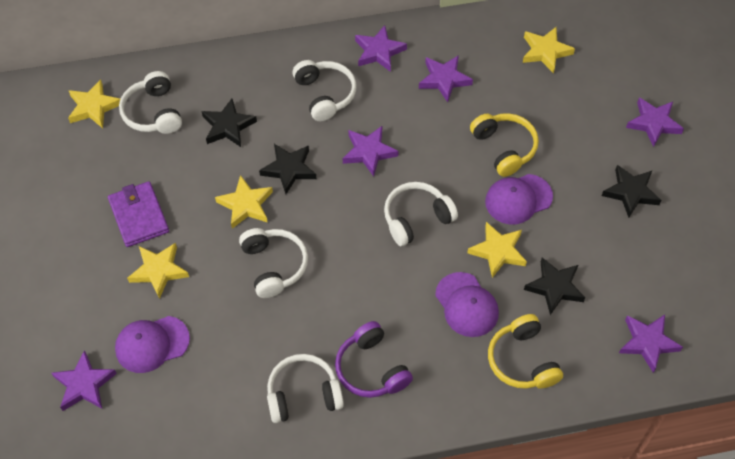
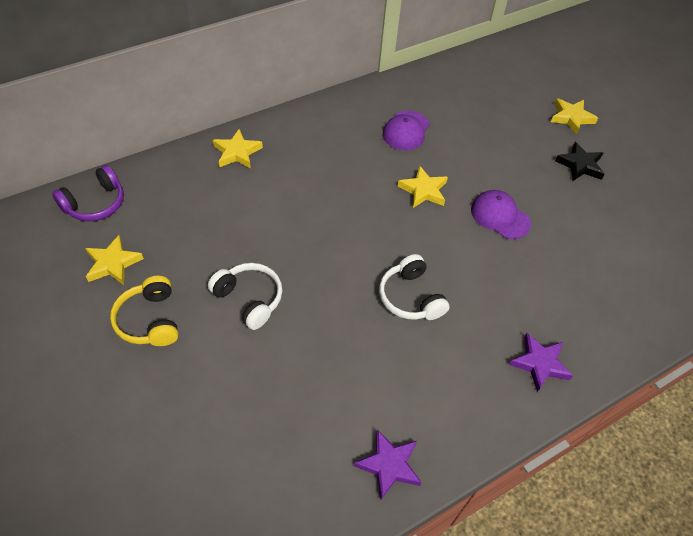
black star: [201,99,257,147] [259,144,316,194] [524,258,585,315] [602,165,661,218] = 4 -> [555,142,604,181] = 1
purple cap: [115,316,190,373] [435,272,499,337] [485,174,553,225] = 3 -> [383,110,429,150] [471,190,531,239] = 2
purple star: [51,350,117,411] [343,126,399,177] [355,25,407,72] [419,55,473,102] [619,315,683,373] [626,98,684,147] = 6 -> [354,429,422,499] [509,333,573,392] = 2
purple wallet: [108,181,169,247] = 1 -> none = 0
white headphones: [119,71,182,134] [239,228,308,298] [267,354,344,423] [292,60,356,121] [384,182,458,246] = 5 -> [208,263,282,330] [379,254,450,320] = 2
yellow headphones: [470,113,539,177] [488,314,563,389] = 2 -> [110,276,178,346] = 1
yellow star: [68,79,120,128] [127,243,189,299] [215,175,273,229] [468,222,527,278] [523,27,575,74] = 5 -> [85,235,144,285] [213,129,263,168] [397,166,448,208] [551,99,598,135] = 4

